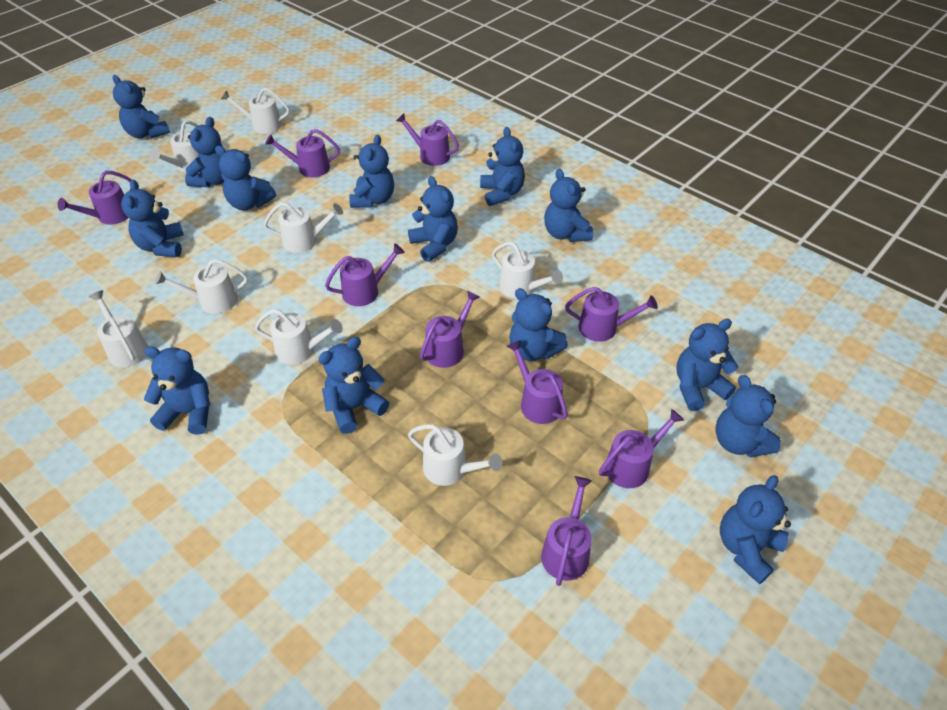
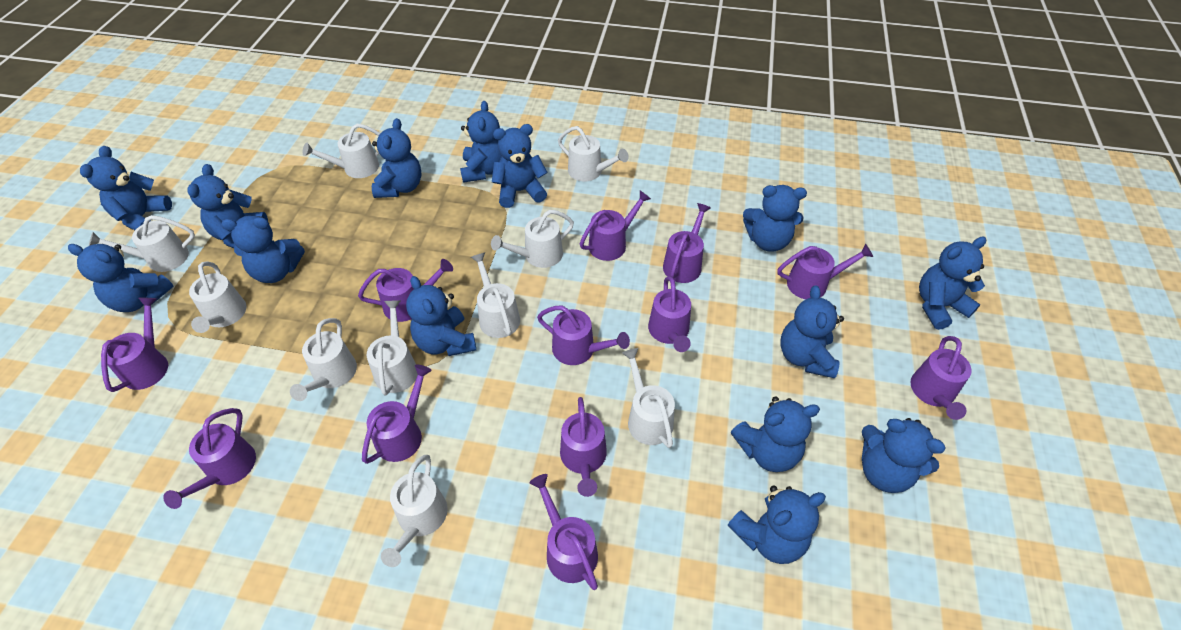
purple watering can: [58,170,131,225] [265,129,340,177] [325,243,405,306] [396,113,459,166] [420,290,479,368] [507,340,568,424] [541,476,592,586] [565,287,658,342] [599,409,684,488] = 9 -> [101,297,168,392] [163,408,256,509] [358,259,453,322] [362,364,432,464] [530,474,598,590] [537,306,630,365] [560,397,607,497] [580,190,651,261] [648,276,691,352] [663,203,711,283] [777,244,873,299] [910,336,972,420] = 12
white watering can: [89,290,149,368] [150,121,199,173] [155,259,248,314] [221,88,290,134] [255,309,343,365] [263,202,343,253] [408,424,502,486] [492,242,563,298] = 8 -> [89,215,195,272] [189,261,246,333] [290,318,357,401] [303,124,381,178] [367,300,418,395] [381,455,448,567] [471,253,520,338] [491,210,574,268] [558,126,629,181] [622,348,675,448] = 10

